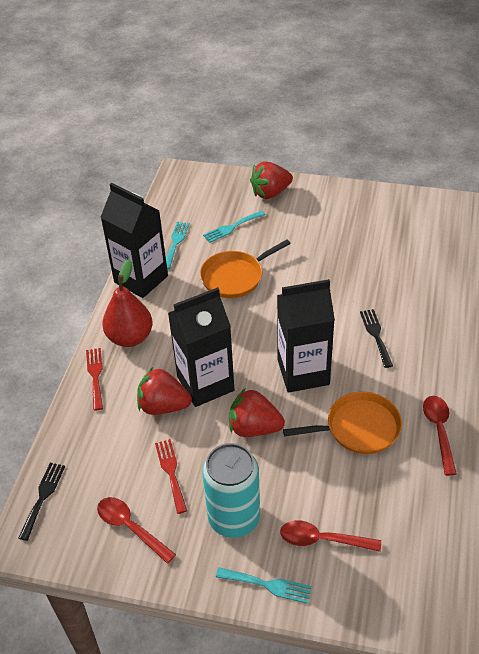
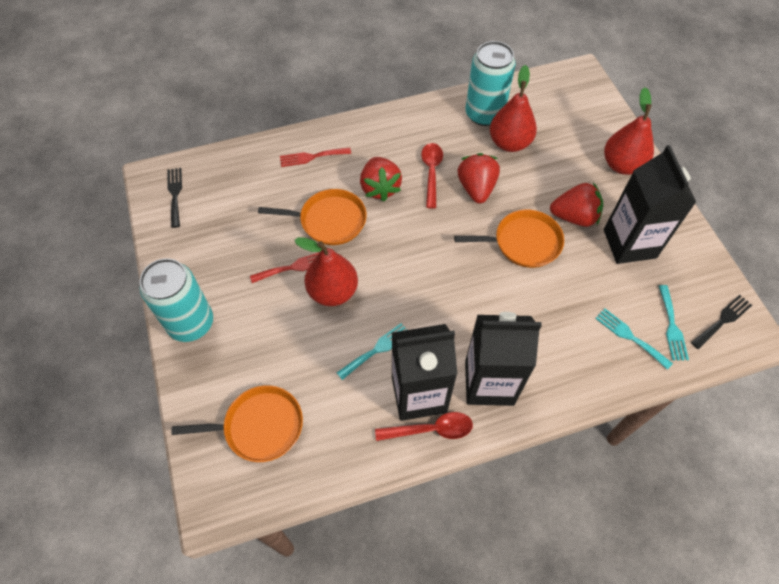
orange pan: [200,240,291,298] [283,392,402,454] = 2 -> [171,385,303,462] [258,189,367,245] [454,209,564,268] = 3
red pear: [102,259,153,347] = 1 -> [294,237,358,306] [490,65,537,152] [604,87,654,175] = 3
red spoon: [97,497,176,564] [280,520,381,552] [423,396,457,476] = 3 -> [375,412,473,441] [421,143,443,209] = 2
turquoise can: [202,443,260,538] = 1 -> [140,258,213,342] [466,41,516,126] = 2

